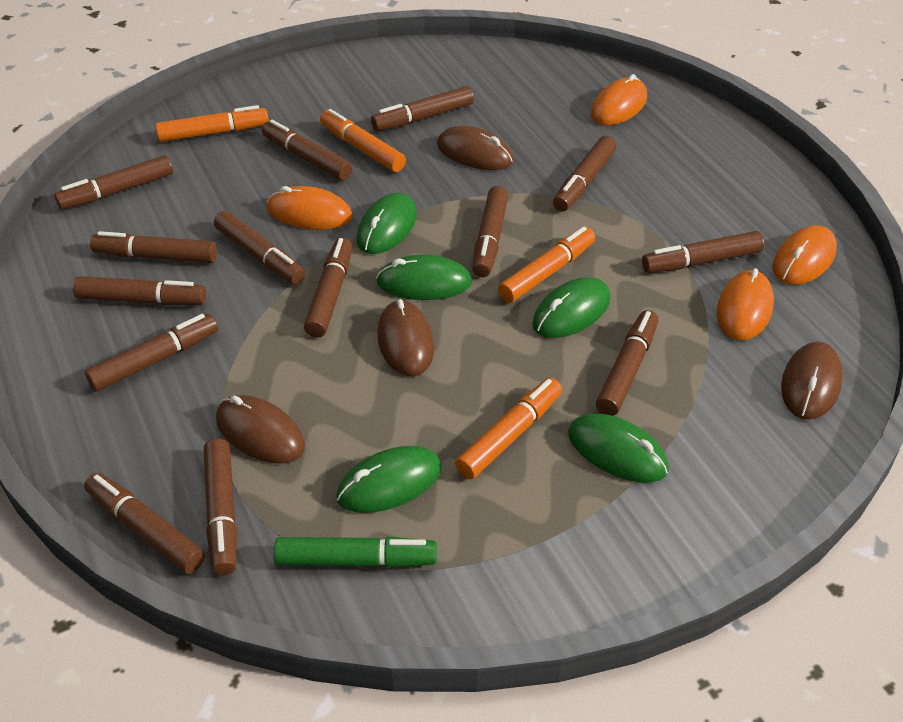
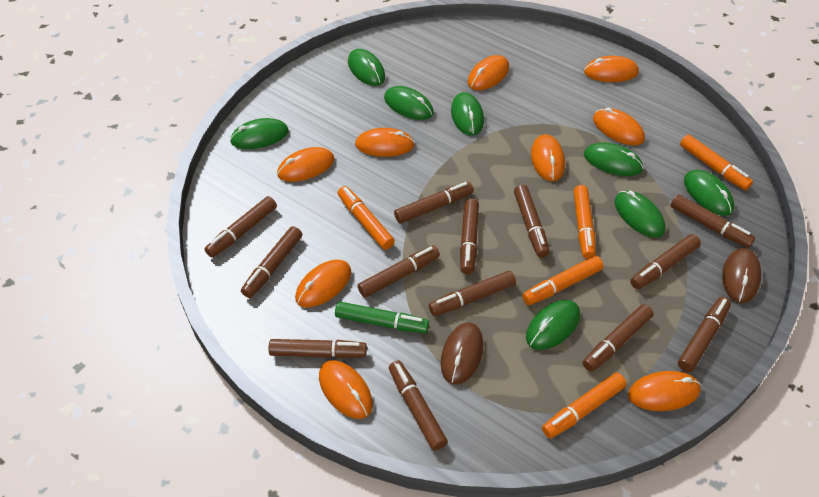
brown marker: [54,155,173,209] [73,276,206,305] [84,473,205,574] [85,314,218,392] [90,231,217,263] [203,438,237,576] [214,211,305,285] [262,120,353,180] [304,238,352,338] [371,86,474,131] [472,186,508,277] [553,136,616,212] [596,310,658,416] [642,231,764,273] = 14 -> [204,196,277,258] [241,226,302,298] [269,339,367,358] [358,245,440,298] [389,361,448,451] [394,182,474,224] [429,271,516,316] [460,199,479,274] [514,185,550,258] [583,304,654,372] [630,234,701,289] [671,194,755,248] [678,297,731,372] = 13
brown mouse: [216,395,305,464] [377,299,434,376] [437,126,514,170] [781,342,843,420] = 4 -> [441,322,483,385] [722,248,761,303] = 2
green mouse: [336,446,442,513] [356,193,417,254] [376,255,472,300] [532,277,611,338] [568,413,669,483] = 5 -> [230,118,289,149] [348,49,385,86] [384,86,434,120] [451,92,484,136] [526,300,580,350] [584,143,644,176] [615,191,665,237] [684,170,734,216] = 8
orange marker: [155,105,269,142] [320,109,406,172] [455,378,562,479] [498,227,596,303] = 4 -> [338,186,395,250] [522,256,604,305] [542,373,627,439] [573,185,596,259] [680,135,753,190] = 5
orange mouse: [267,186,353,230] [591,74,647,125] [717,268,774,341] [772,225,837,285] = 4 -> [277,147,334,182] [295,260,351,308] [319,360,373,419] [355,128,415,157] [468,55,509,90] [531,134,565,181] [584,56,639,82] [593,107,645,145] [628,371,701,411] = 9

